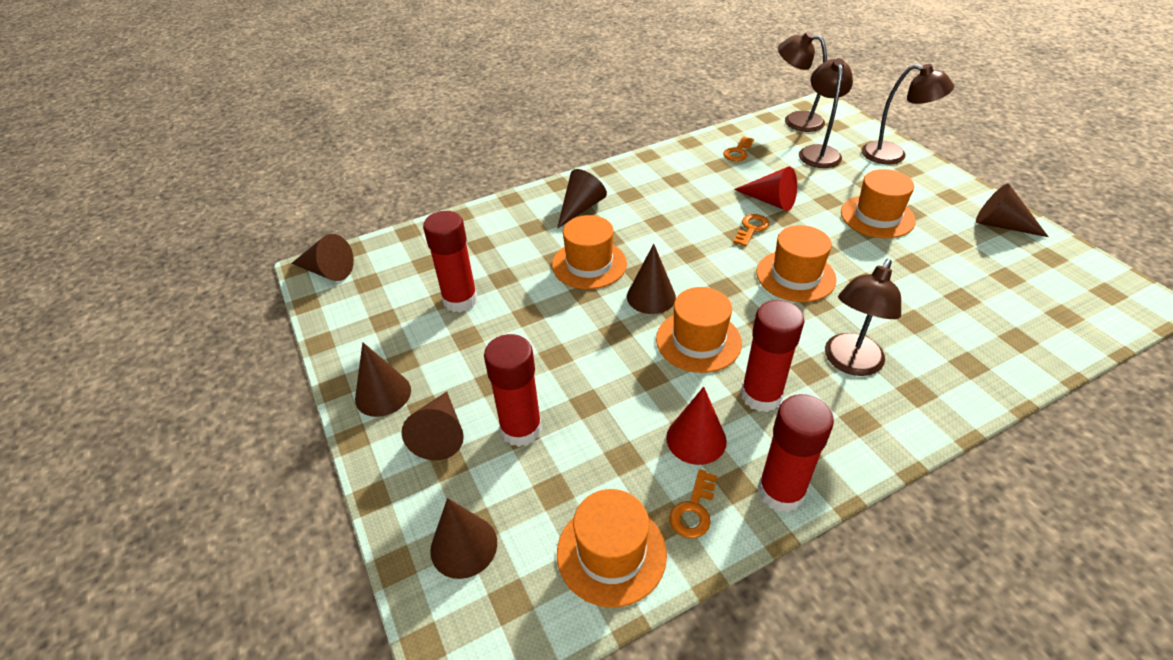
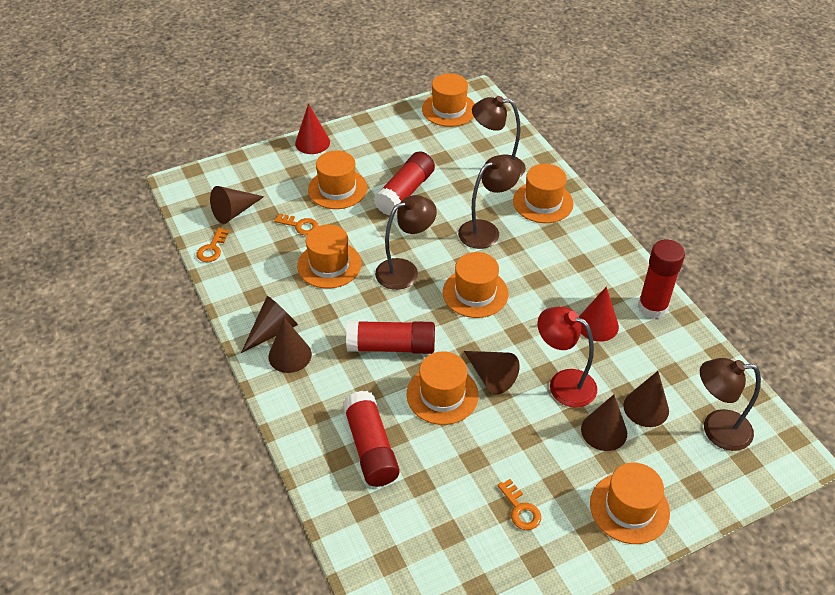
brown cone: [291,234,354,281] [355,342,411,417] [401,391,464,460] [430,498,497,579] [557,169,607,229] [627,244,676,314] [976,184,1049,237] = 7 -> [210,186,264,224] [241,296,298,353] [269,318,312,373] [464,351,520,394] [581,395,627,451] [623,371,669,427] = 6
orange hat: [552,215,627,289] [557,489,667,607] [656,287,742,373] [756,225,837,302] [841,169,916,238] = 5 -> [297,224,362,289] [308,151,367,209] [407,351,479,425] [422,73,475,127] [443,252,508,318] [513,164,573,223] [590,463,670,544] = 7
red lamp: none = 0 -> [538,306,597,408] = 1

